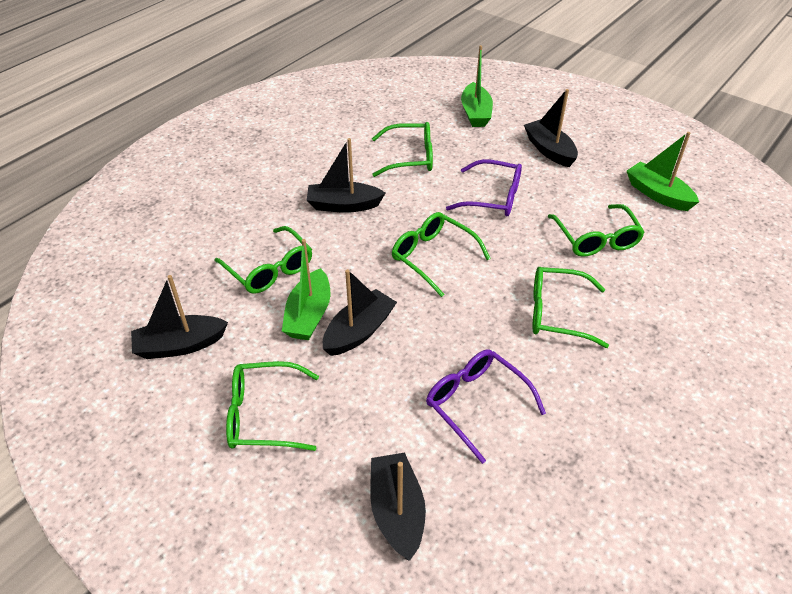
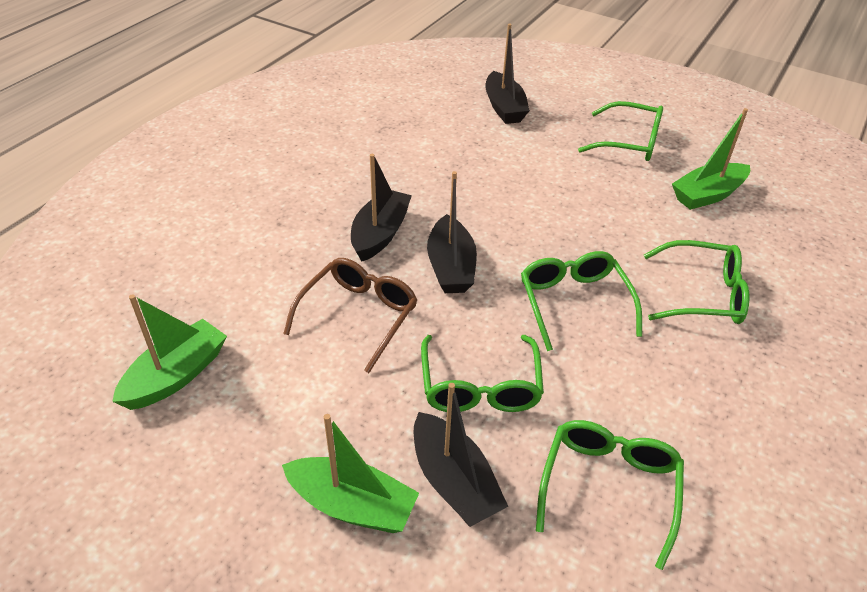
black boat: [131,275,228,359] [307,138,385,213] [323,269,397,356] [370,453,426,561] [524,89,578,167] = 5 -> [351,154,412,262] [414,383,508,527] [427,171,477,293] [485,24,530,124] = 4
brown glasses: none = 0 -> [283,258,418,373] = 1
green glasses: [215,226,312,294] [226,361,319,451] [372,122,433,177] [392,212,491,297] [533,267,609,348] [547,204,645,257] = 6 -> [421,335,544,412] [521,251,642,351] [536,420,684,570] [578,101,663,161] [644,240,749,324] = 5
purple glasses: [426,349,546,464] [446,159,522,216] = 2 -> none = 0

